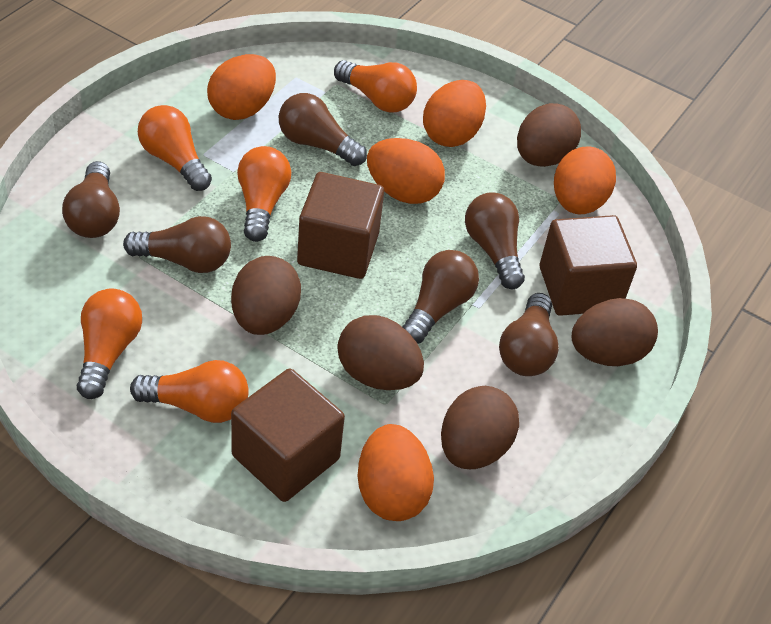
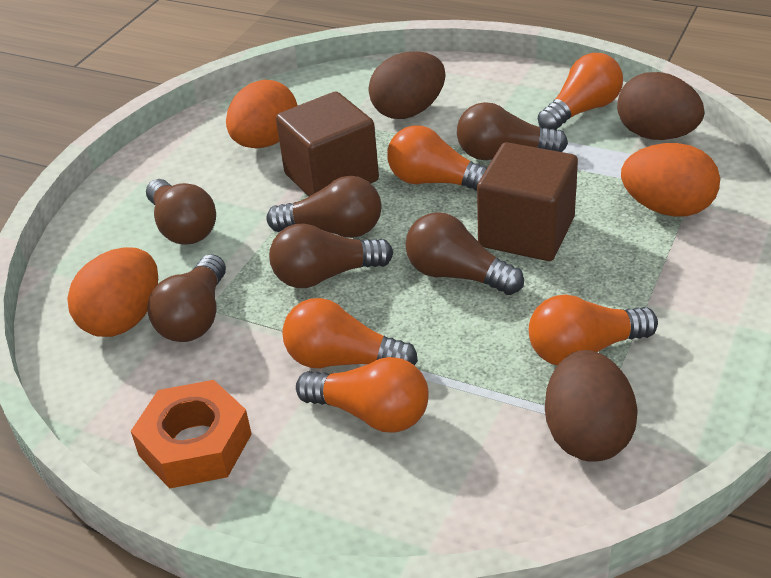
brown cube: [231,368,345,502] [297,172,384,279] [540,215,637,316] = 3 -> [276,92,379,196] [477,142,578,261] = 2
brown egg: [231,256,301,335] [337,315,424,390] [441,386,519,469] [517,103,581,167] [572,298,658,366] = 5 -> [369,51,445,119] [545,350,638,462] [617,72,704,140] = 3
orange egg: [207,54,276,120] [358,424,434,521] [367,138,445,204] [423,80,486,147] [554,146,616,214] = 5 -> [67,247,158,337] [226,80,298,148] [621,143,720,217] = 3
orange nut: none = 0 -> [131,380,252,489] = 1

